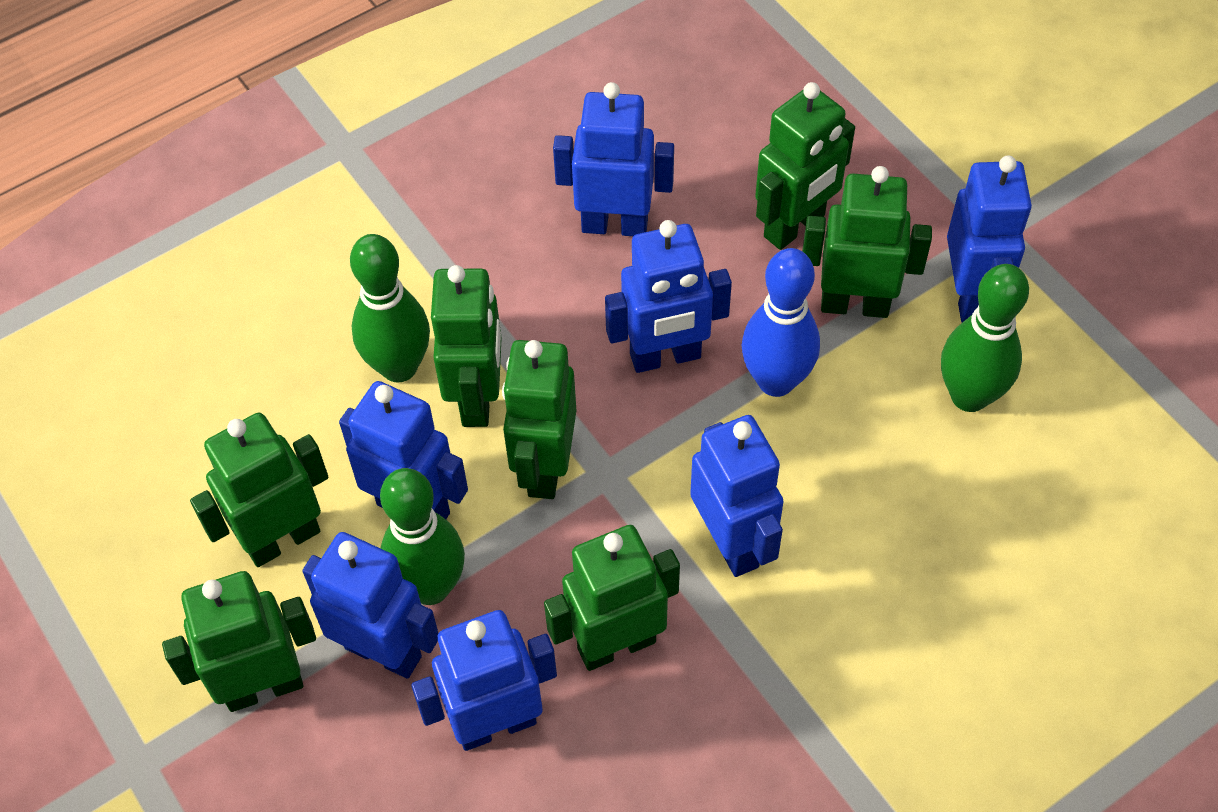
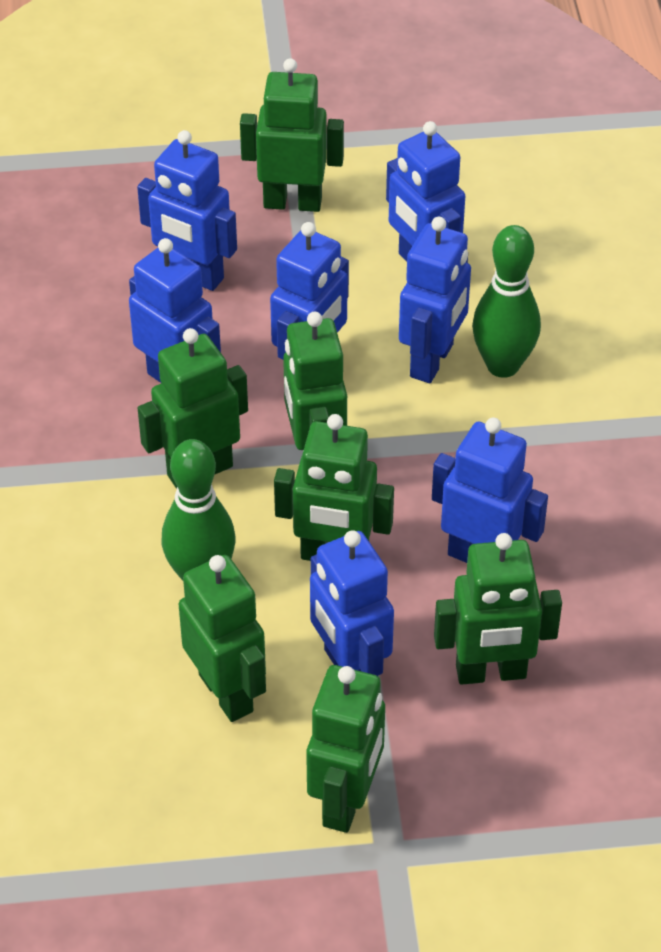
blue bowling pin: [742,248,820,397] = 1 -> none = 0
green bowling pin: [350,234,430,382] [380,468,465,605] [941,264,1029,412] = 3 -> [162,439,236,581] [472,225,541,378] = 2

